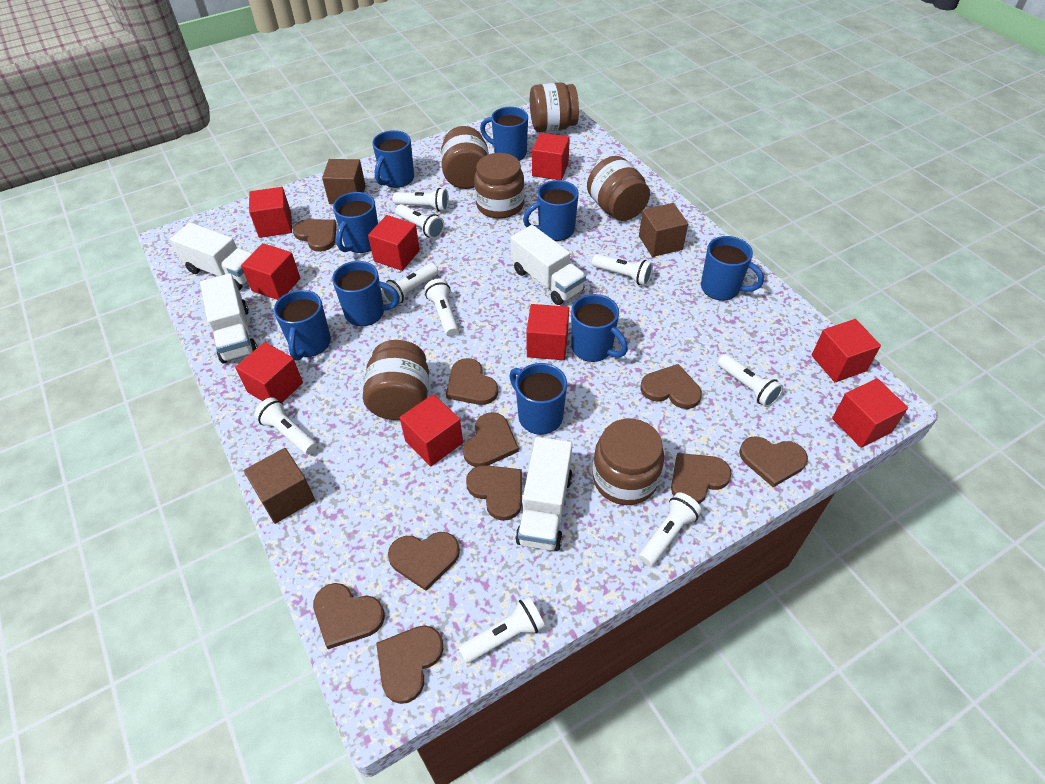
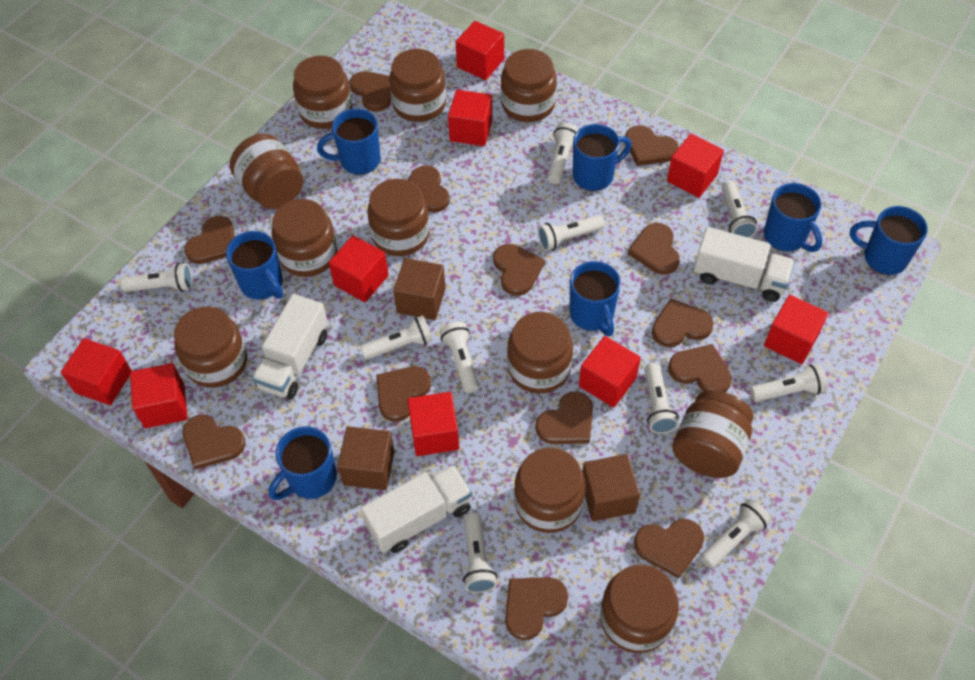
blue mug: [274,290,331,361] [332,261,400,326] [333,192,378,253] [372,130,414,188] [480,107,528,161] [509,363,567,435] [523,180,579,241] [571,294,628,362] [701,236,764,301] = 9 -> [226,231,283,300] [269,426,337,500] [317,108,381,175] [570,261,621,336] [573,124,632,191] [764,183,822,252] [850,206,928,275] = 7
brown heart: [293,219,337,252] [313,583,385,649] [376,625,443,704] [388,532,460,591] [446,358,498,405] [463,412,519,467] [466,465,522,521] [640,364,702,409] [671,453,732,504] [739,437,808,487] = 10 -> [182,415,245,469] [184,216,235,264] [349,71,392,112] [376,366,431,422] [408,165,450,213] [493,244,545,296] [505,577,568,640] [535,391,593,444] [625,125,679,166] [628,223,680,275] [634,519,704,579] [652,299,714,347] [668,344,732,392] = 13
brown jar: [363,340,429,420] [441,126,489,189] [474,153,525,219] [530,82,579,132] [587,156,650,221] [592,419,664,505] = 6 -> [174,307,247,388] [230,134,304,209] [272,199,337,277] [293,56,352,129] [367,179,430,256] [389,49,446,122] [501,49,557,122] [507,312,573,393] [514,447,586,533] [600,565,679,653] [673,390,754,478] = 11
white flashlight: [254,397,317,455] [382,263,438,303] [393,188,449,212] [395,204,445,239] [424,279,459,337] [458,596,545,663] [592,254,653,286] [639,492,702,566] [718,354,783,407] = 9 -> [120,263,193,292] [360,315,433,360] [440,322,479,393] [463,512,497,593] [537,215,605,251] [547,123,579,184] [644,363,679,434] [700,499,771,568] [721,181,758,238] [750,364,828,402] = 10
white truck: [170,222,252,290] [200,273,258,363] [510,225,586,305] [515,437,573,551] = 4 -> [252,294,328,399] [361,465,472,553] [694,227,795,302] = 3

